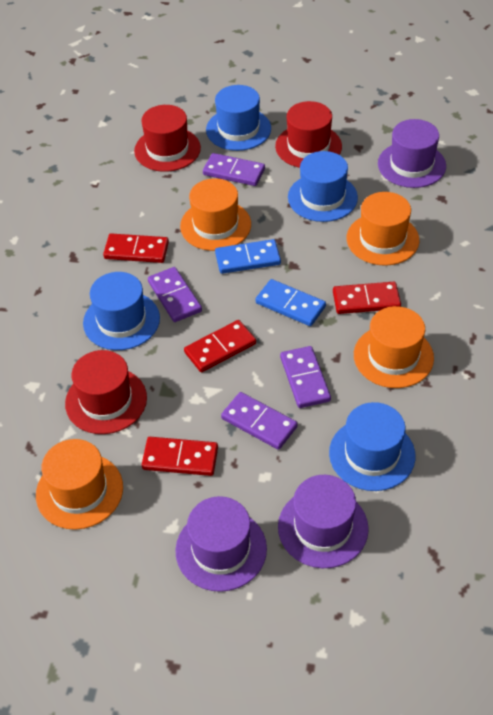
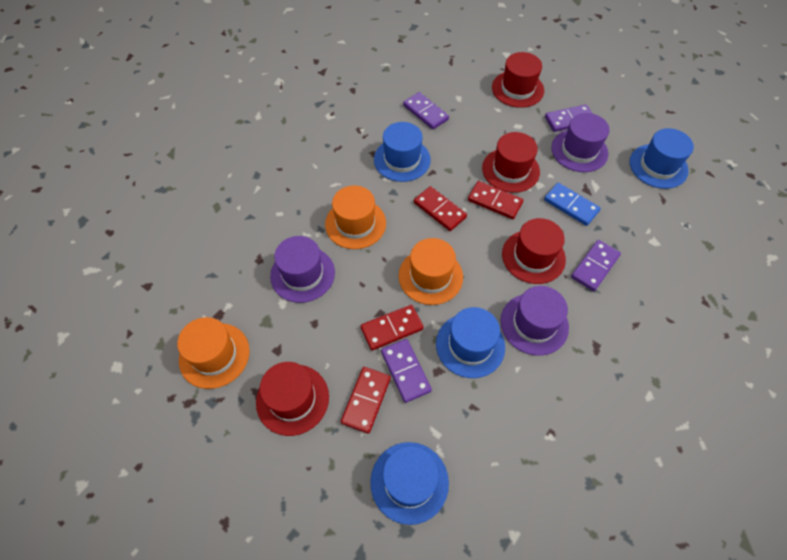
blue domino: [215,239,281,274] [256,279,326,326] = 2 -> [544,183,601,226] = 1
orange hat: [36,439,123,530] [180,179,251,251] [346,192,419,266] [354,306,434,388] = 4 -> [177,317,250,389] [325,185,386,249] [399,238,463,305] = 3
red hat: [65,350,147,434] [134,105,201,172] [275,101,342,168] = 3 -> [256,362,329,436] [482,132,540,193] [492,52,544,108] [502,218,566,284] = 4

